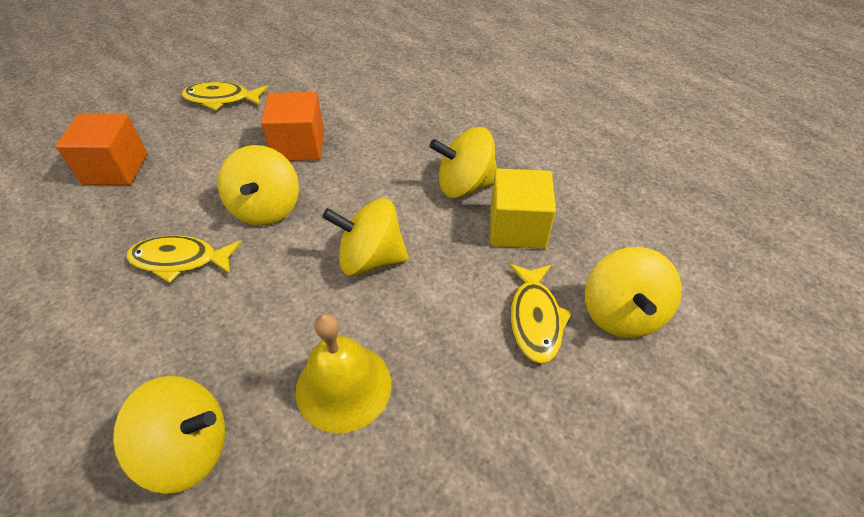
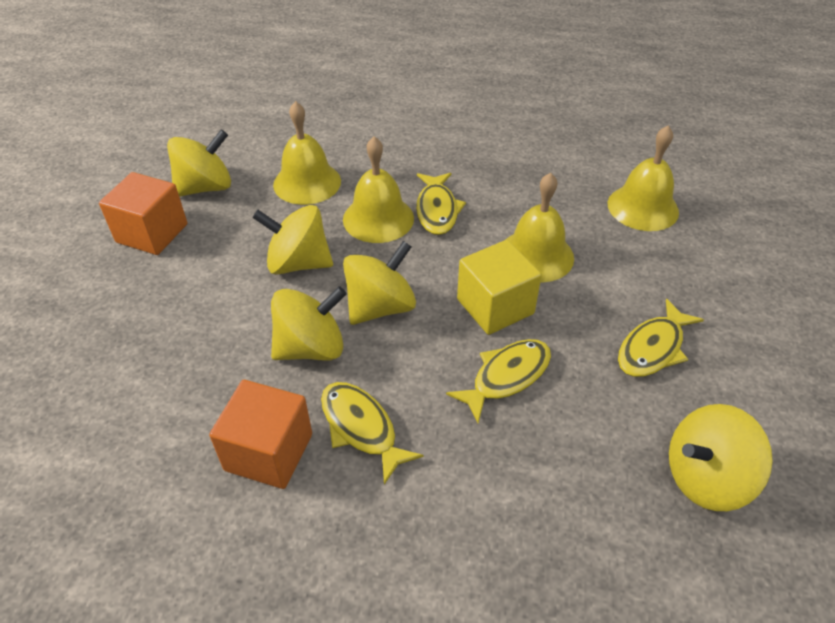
yellow bell: [296,313,391,433] = 1 -> [273,101,341,205] [343,136,414,243] [506,173,574,282] [608,126,679,231] = 4
yellow fish: [126,235,242,283] [182,82,268,111] [509,264,572,364] = 3 -> [321,382,423,485] [416,173,466,235] [446,339,551,423] [618,299,704,377] = 4

